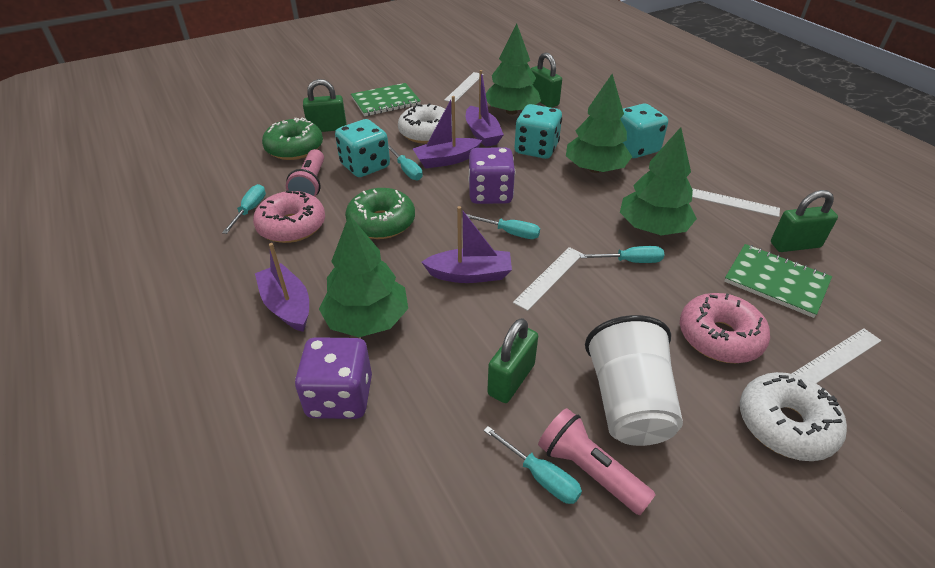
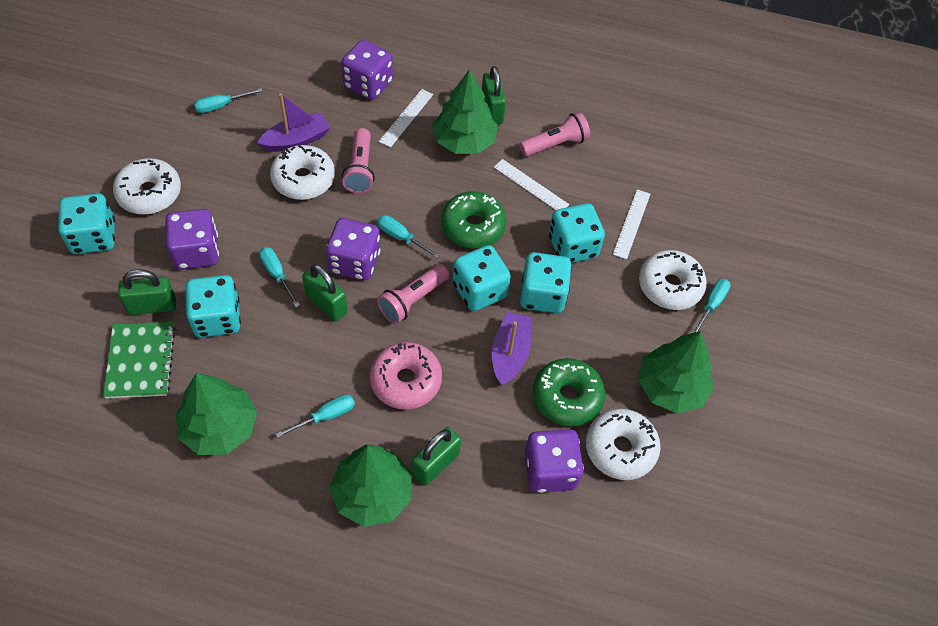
green notebook: [351,83,421,116] [724,244,832,318] = 2 -> [103,322,175,398] = 1
pink donut: [253,190,325,243] [680,293,770,363] = 2 -> [370,342,442,410] = 1
pink flashlight: [286,149,324,197] [538,408,655,515] = 2 -> [342,128,375,193] [377,264,449,324] [519,112,590,157] = 3
purple boat: [255,243,309,332] [413,96,482,169] [422,206,512,283] [466,70,504,147] = 4 -> [257,93,330,152] [492,312,531,385] = 2
purple dice: [295,337,372,419] [468,147,515,204] = 2 -> [165,209,219,269] [326,218,380,281] [341,40,393,100] [525,429,584,493] = 4
turquoise dice: [335,119,390,177] [515,104,562,159] [620,103,668,158] = 3 -> [58,193,115,254] [185,275,241,338] [452,245,511,311] [520,252,572,313] [549,203,605,263] = 5
white cup: [585,315,683,446] = 1 -> none = 0
white donut: [398,103,452,144] [740,372,847,461] = 2 -> [113,158,181,215] [270,145,335,200] [586,409,661,480] [639,250,707,310] = 4
white ruler: [444,72,484,102] [513,247,583,311] [692,188,780,217] [792,328,882,383] = 4 -> [379,89,433,148] [494,159,569,210] [613,189,650,259] = 3

